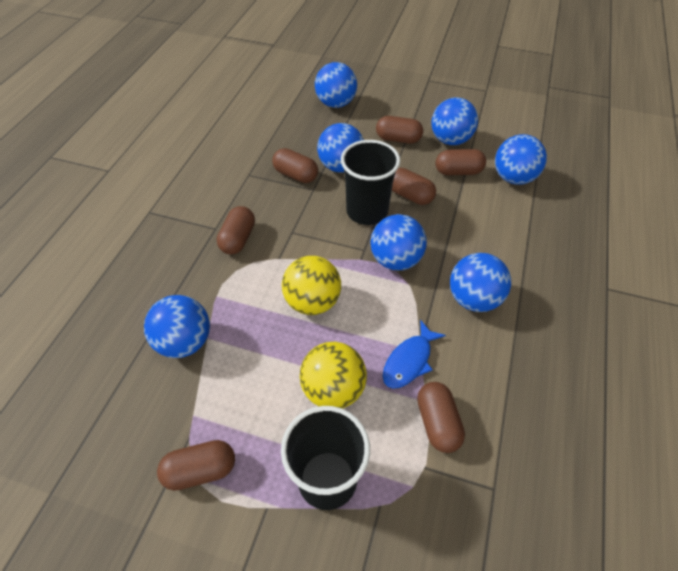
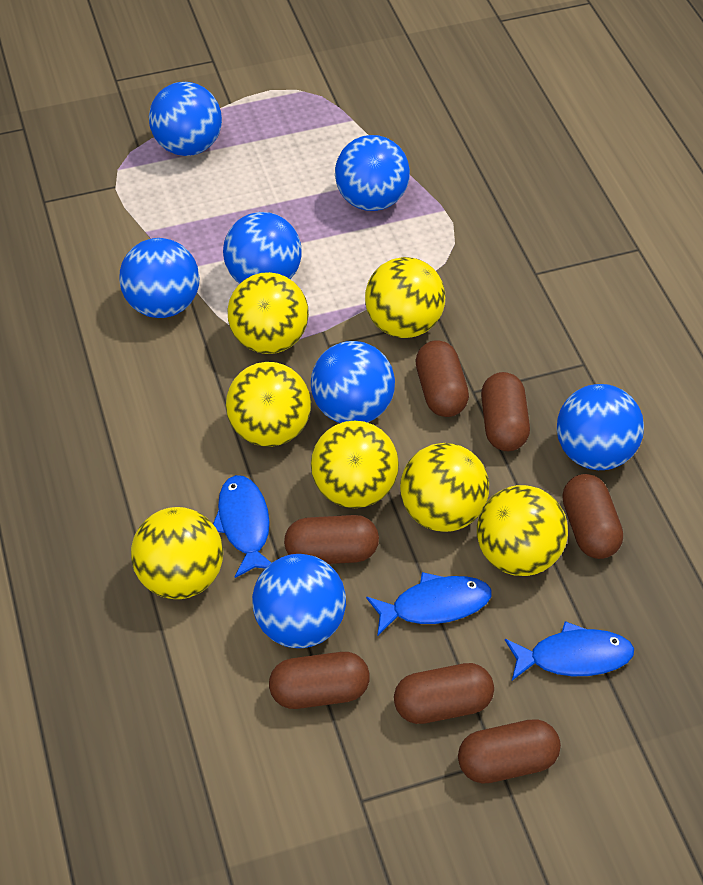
black cup: [281,406,370,510] [341,140,400,225] = 2 -> none = 0
blue fish: [383,320,446,389] = 1 -> [213,475,271,578] [366,572,492,636] [505,621,634,680] = 3
yellow ball: [282,256,341,315] [300,342,367,408] = 2 -> [131,507,223,599] [226,362,311,447] [228,272,309,354] [311,420,399,508] [365,257,445,338] [400,443,489,532] [477,485,568,576] = 7

